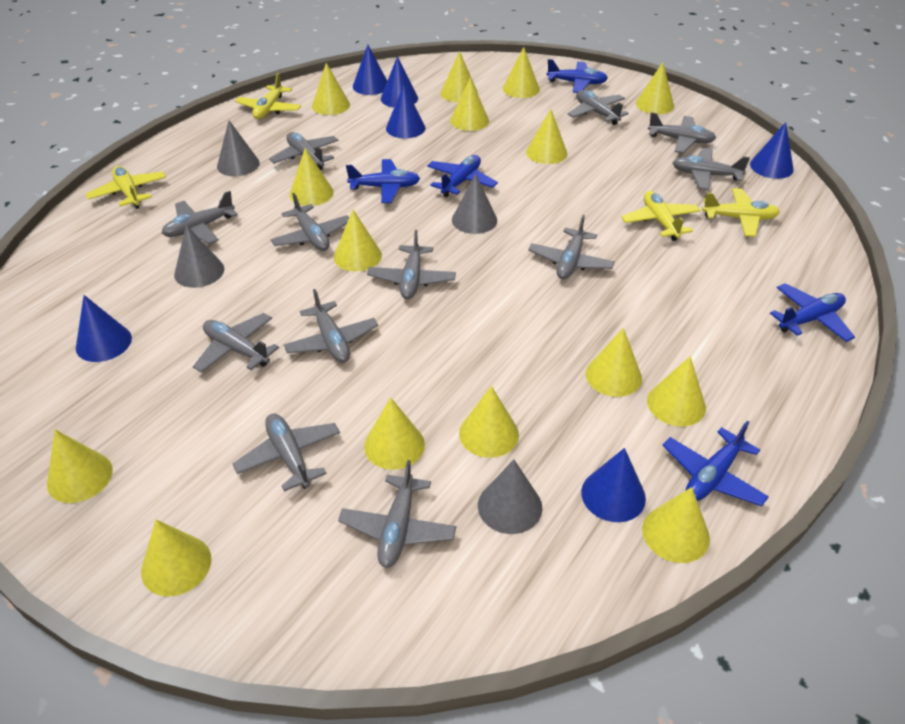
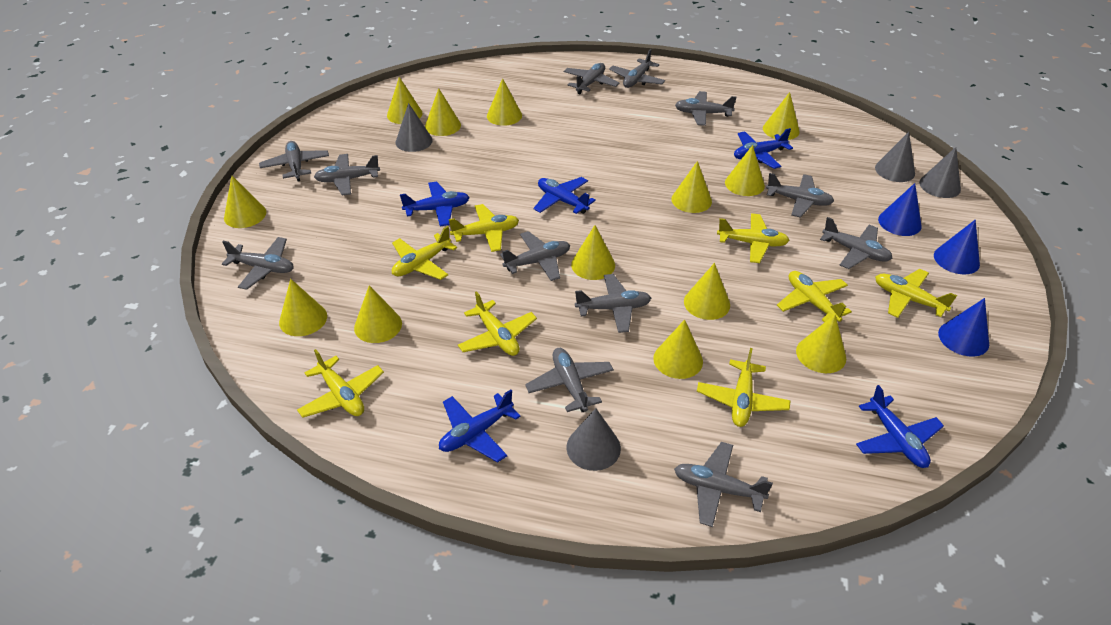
blue cone: [76,295,132,362] [353,45,387,95] [381,56,418,108] [386,85,425,138] [581,448,646,522] [750,122,794,179] = 6 -> [878,183,922,236] [934,220,980,274] [938,298,989,357] = 3
yellow cone: [47,430,113,503] [141,519,211,596] [289,148,334,206] [312,63,350,115] [334,210,382,272] [364,397,425,470] [441,51,478,102] [450,77,489,131] [459,386,519,458] [503,47,540,98] [526,109,567,164] [586,328,642,397] [636,62,674,114] [642,487,710,563] [647,356,706,426] = 15 -> [224,176,266,228] [279,279,327,336] [354,285,402,343] [387,77,423,124] [425,88,461,136] [487,78,522,126] [571,225,615,280] [653,319,703,379] [672,161,712,213] [684,263,730,320] [725,145,765,196] [763,92,800,140] [796,314,846,373] = 13
yellow plane: [86,166,166,209] [235,73,301,119] [621,191,701,241] [702,188,780,237] = 4 -> [297,349,384,418] [392,226,457,280] [449,204,519,252] [458,291,537,356] [697,348,791,427] [717,213,790,263] [777,271,852,322] [875,269,957,318] = 8

